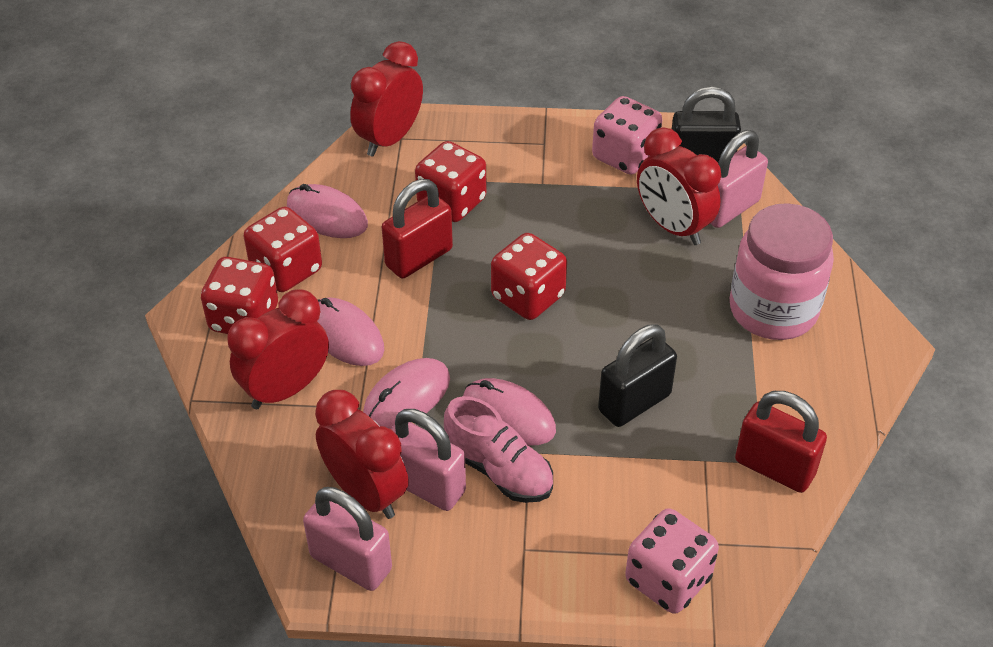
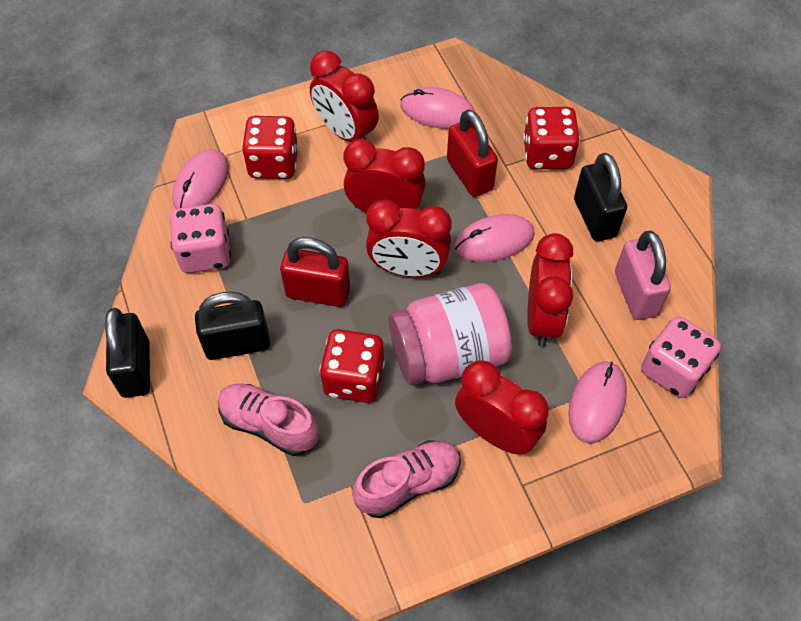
black padlock: [598,324,677,427] [672,87,741,162] = 2 -> [105,308,150,398] [195,292,270,360] [574,153,627,241] = 3
pink padlock: [303,487,392,591] [391,409,466,511] [710,130,768,228] = 3 -> [615,231,671,320] = 1
pink shoe: [444,396,553,503] = 1 -> [218,383,319,456] [352,440,461,518] = 2
red clock: [227,289,329,409] [315,390,409,519] [350,41,423,157] [637,127,721,245] = 4 -> [310,51,379,142] [344,139,426,213] [366,200,451,277] [455,360,549,455] [527,233,573,347] = 5
red dice: [201,257,278,334] [244,207,322,292] [415,141,486,222] [491,233,567,320] = 4 -> [242,116,299,179] [319,329,385,403] [523,107,580,169] = 3

